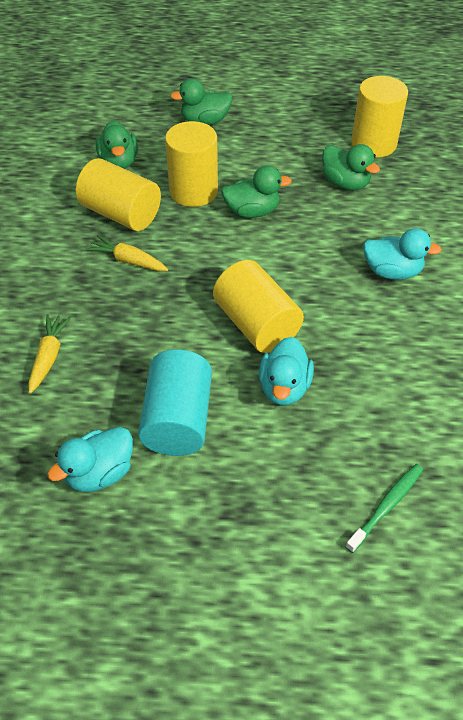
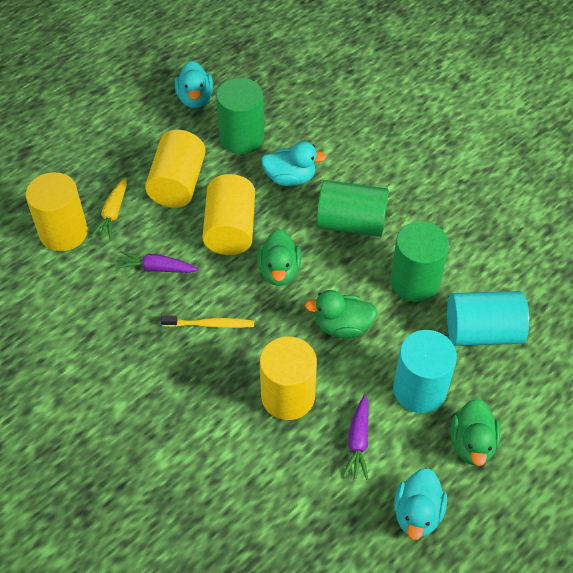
green cylinder: none = 0 -> [216,78,264,154] [316,180,389,237] [390,221,449,302] = 3
green duck: [96,121,138,169] [170,79,233,125] [221,165,292,218] [322,144,380,190] = 4 -> [257,229,301,286] [305,290,377,339] [450,399,501,466] = 3
green toothbrush: [345,464,423,553] = 1 -> none = 0
purple carrot: none = 0 -> [115,251,199,273] [343,394,369,480] = 2
turquoise cylinder: [138,349,212,456] = 1 -> [393,330,457,413] [447,291,529,346] = 2
yellow carrot: [28,314,72,394] [86,235,168,271] = 2 -> [91,177,127,240] = 1
yellow toothbrush: none = 0 -> [161,316,254,328] = 1

